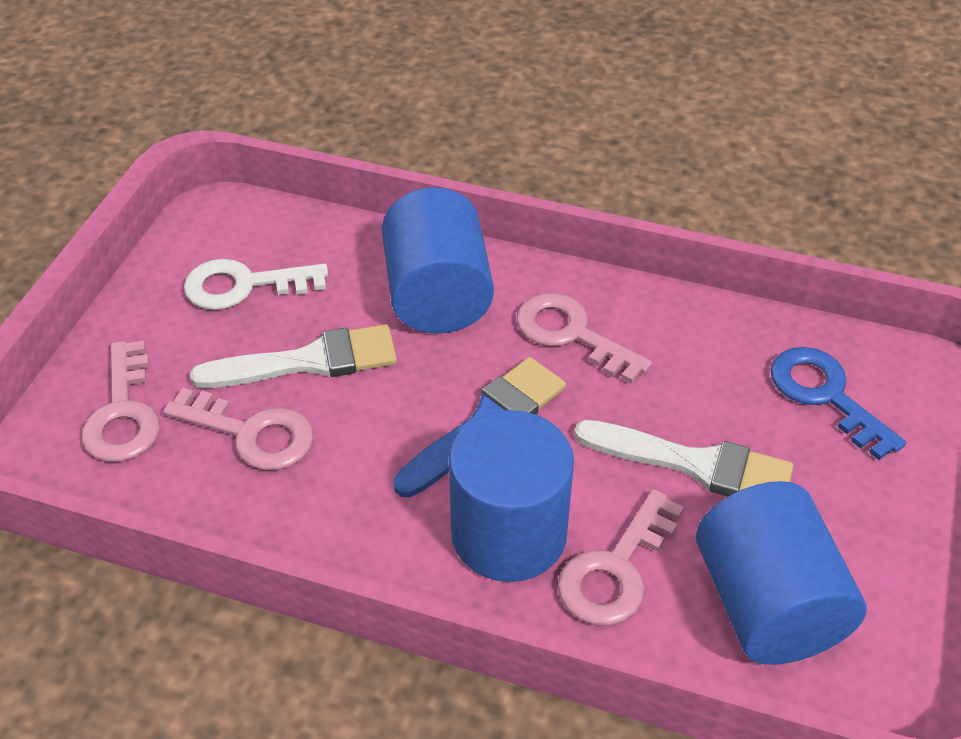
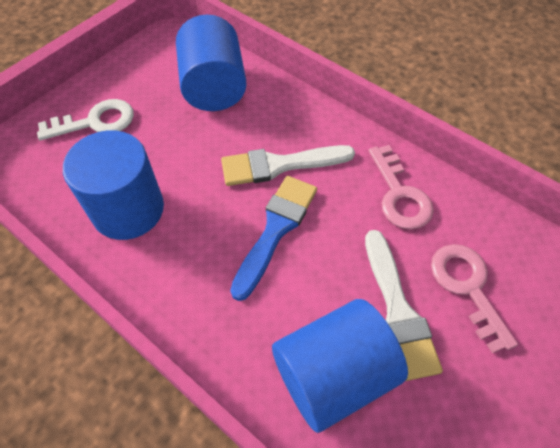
blue key: [770,347,906,460] = 1 -> none = 0
pink key: [81,341,160,462] [163,388,314,470] [516,293,652,384] [558,489,684,625] = 4 -> [369,145,434,230] [431,244,518,353] = 2

